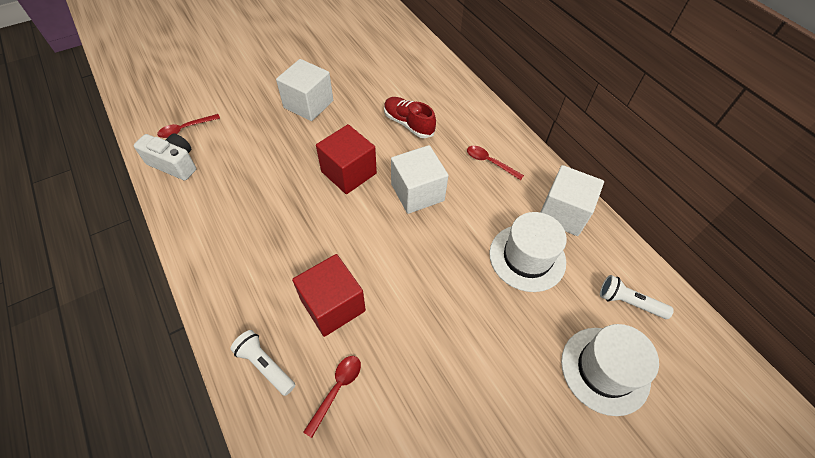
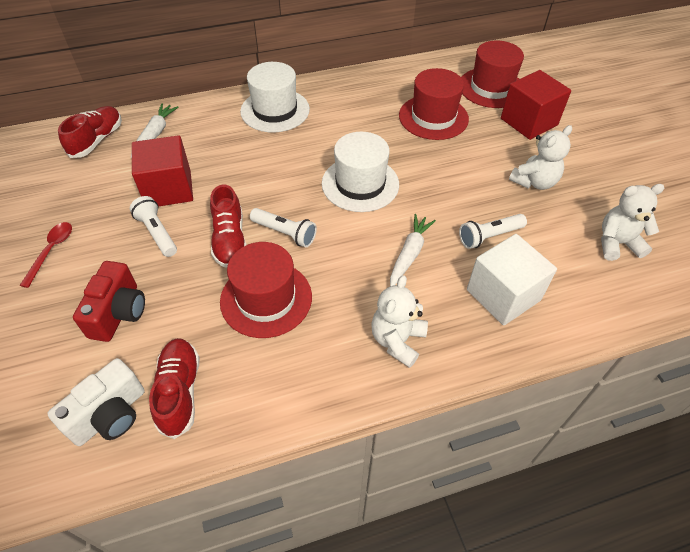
red camera: none = 0 -> [73,261,145,342] = 1
red hat: none = 0 -> [220,242,312,338] [399,68,469,140] [461,40,524,108] = 3
red shoe: [384,97,436,138] = 1 -> [58,106,122,158] [149,338,200,439] [210,184,246,268] = 3
red spoon: [157,114,220,138] [303,356,361,438] [467,146,524,180] = 3 -> [19,222,72,288] = 1
white carrot: none = 0 -> [131,104,178,158] [390,214,436,286] = 2
white cube: [276,59,333,121] [391,145,449,214] [540,165,604,236] = 3 -> [467,234,557,326] = 1
white flashlight: [230,330,295,396] [600,275,674,319] = 2 -> [130,196,177,257] [250,208,317,247] [459,214,527,249] = 3
white teddy bear: none = 0 -> [371,275,428,368] [509,125,572,190] [601,184,664,261] = 3

